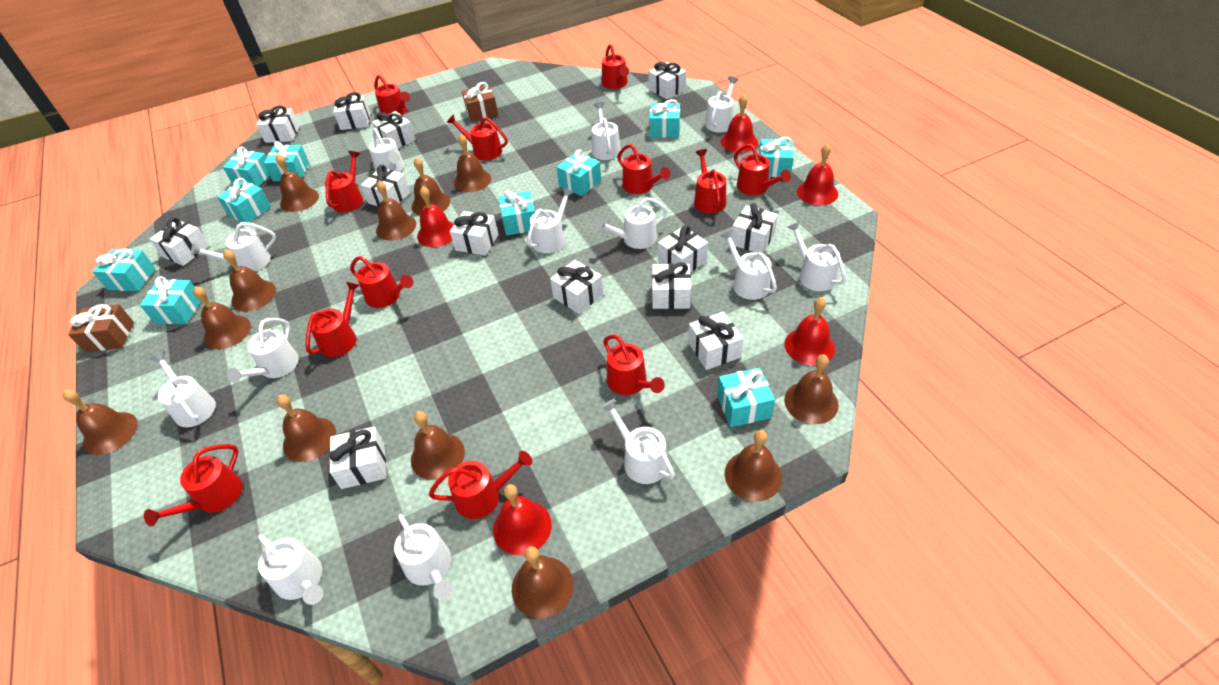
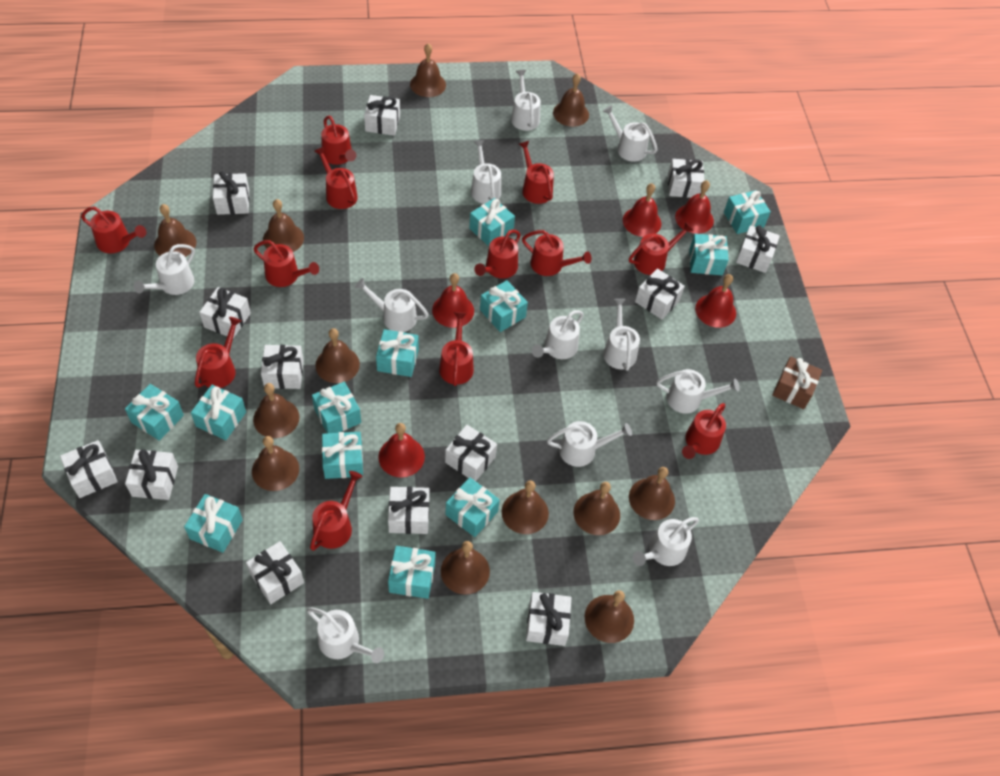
brown gift: [68,304,134,352] [462,82,498,122] = 2 -> [772,356,822,409] = 1
turquoise gift: [92,249,156,291] [140,276,201,324] [217,178,271,223] [223,147,270,187] [264,141,309,181] [498,190,535,236] [556,149,601,196] [649,99,680,138] [717,368,775,427] [759,137,794,177] = 10 -> [125,384,184,441] [184,494,243,553] [191,385,246,440] [312,382,361,433] [322,432,363,479] [376,329,419,377] [388,546,435,599] [445,477,500,537] [469,198,515,246] [480,280,528,332] [689,234,729,275] [724,190,771,234] = 12
white watering can: [150,351,216,427] [191,222,276,271] [227,318,299,383] [258,534,324,605] [369,128,404,172] [394,514,453,600] [527,188,574,253] [592,102,621,160] [595,197,667,249] [601,399,675,484] [705,76,738,132] [720,230,777,300] [787,222,846,291] = 13 -> [134,244,195,295] [307,607,384,663] [355,278,429,332] [471,140,501,204] [511,70,541,131] [532,310,584,359] [547,421,632,467] [603,105,657,162] [603,299,640,371] [633,517,699,566] [657,369,740,414] = 11

